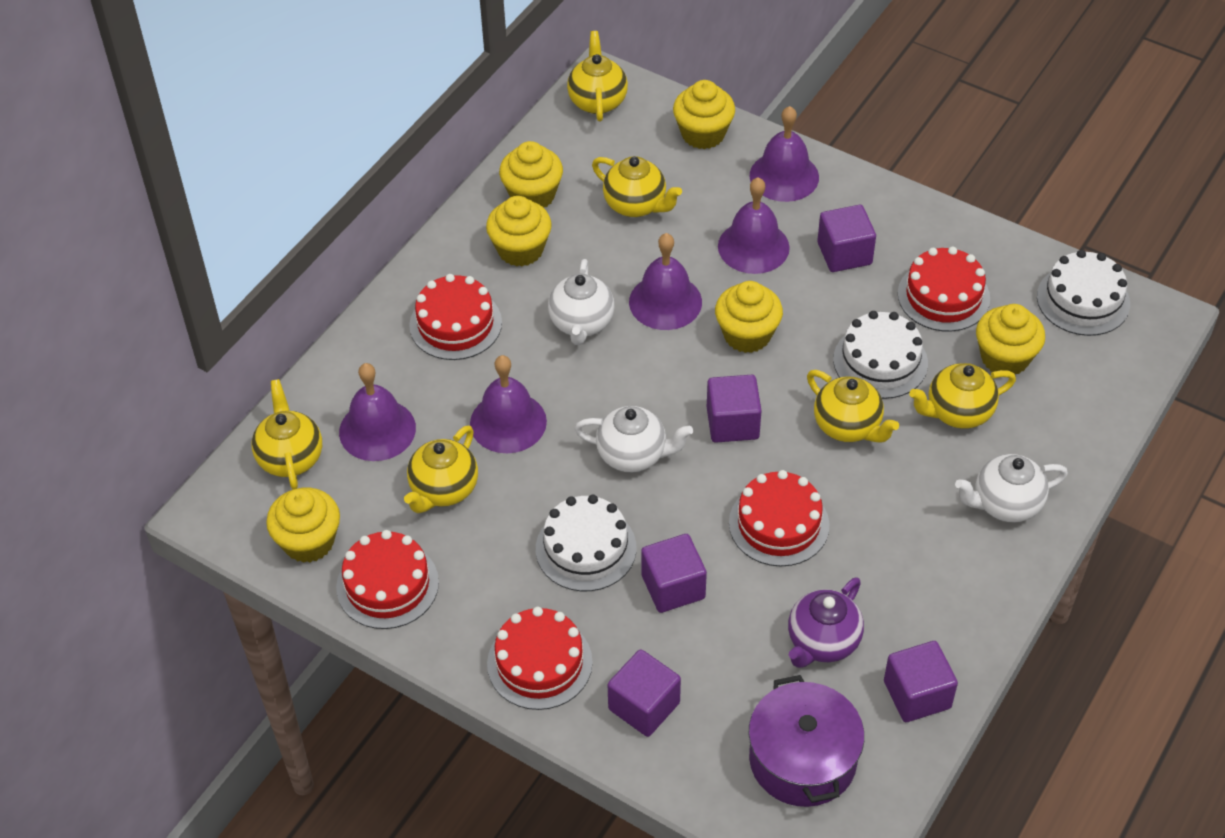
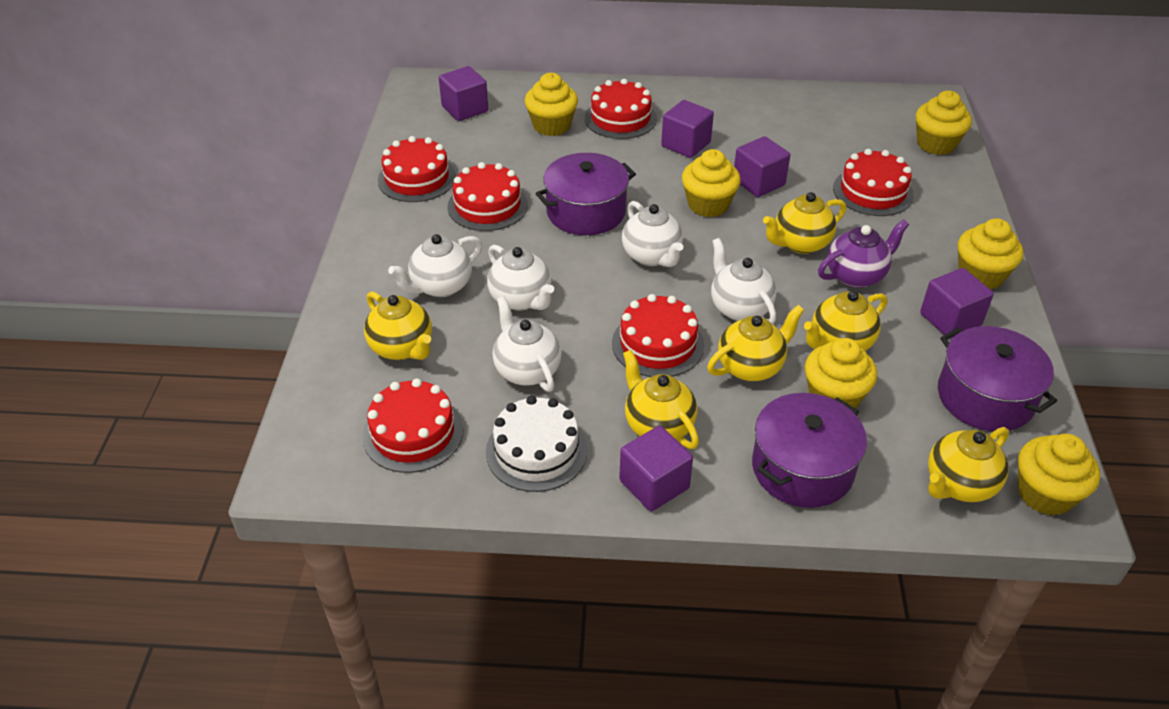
purple bell: [339,363,416,461] [470,355,547,453] [629,233,702,330] [718,177,790,274] [750,106,819,202] = 5 -> none = 0
purple pot: [748,675,864,807] = 1 -> [536,153,636,235] [752,393,867,508] [938,326,1057,431] = 3
red cake: [336,530,439,629] [409,274,502,360] [487,607,593,710] [729,470,829,567] [898,246,990,332] = 5 -> [362,379,464,473] [378,136,456,202] [448,162,528,231] [585,79,657,139] [612,294,704,377] [833,149,914,216] = 6
white cake: [536,495,636,591] [833,311,928,399] [1037,250,1130,336] = 3 -> [486,396,588,492] = 1
white teapot: [548,259,615,345] [575,406,693,472] [955,454,1068,522] = 3 -> [388,234,482,297] [487,245,554,311] [493,296,561,392] [622,201,683,267] [711,238,776,324] = 5

